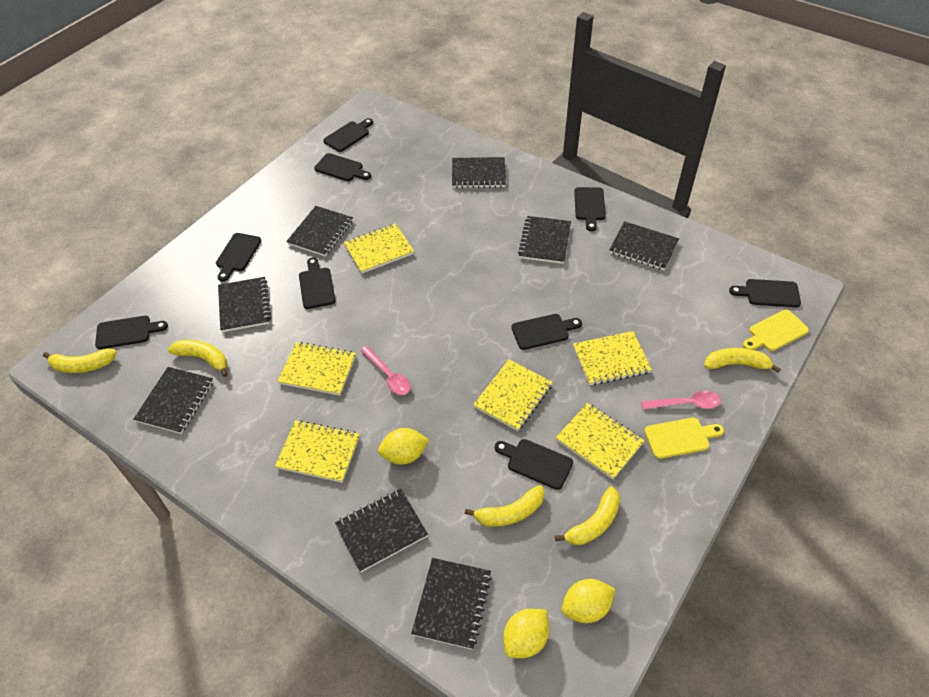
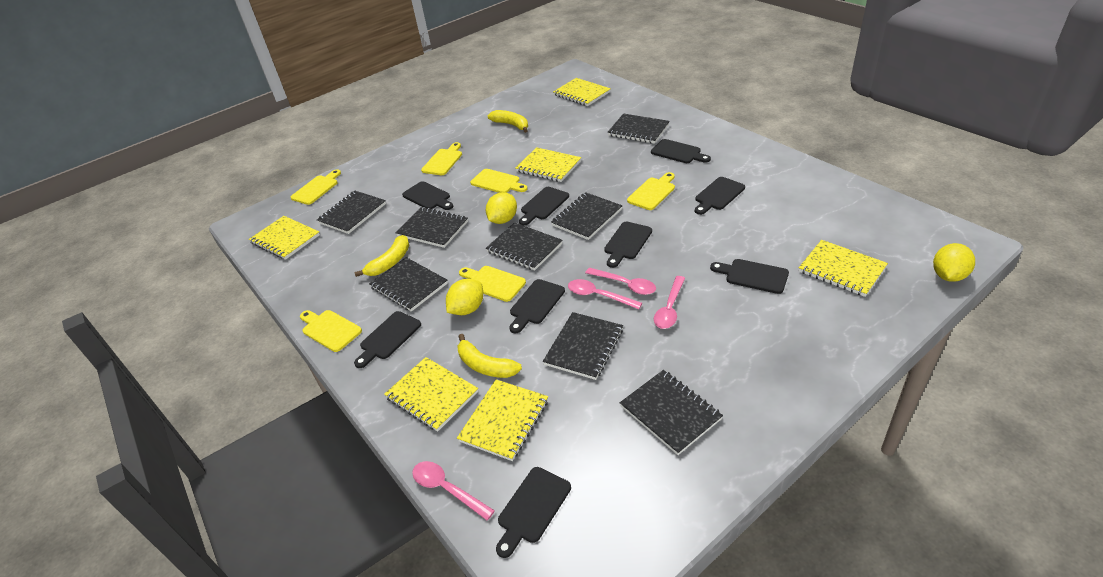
pink spoon: [360,346,411,395] [641,391,721,409] = 2 -> [412,461,495,520] [568,279,642,309] [585,267,656,295] [654,276,685,329] = 4
yellow banana: [43,349,117,373] [168,340,228,377] [465,485,545,527] [555,487,620,545] [704,348,781,373] = 5 -> [355,235,409,277] [457,334,522,378] [488,110,528,133] = 3
yellow cutting board: [645,418,724,459] [743,310,809,351] = 2 -> [291,169,341,205] [300,310,362,352] [421,142,462,175] [459,266,526,302] [470,169,527,193] [627,172,675,210] = 6

